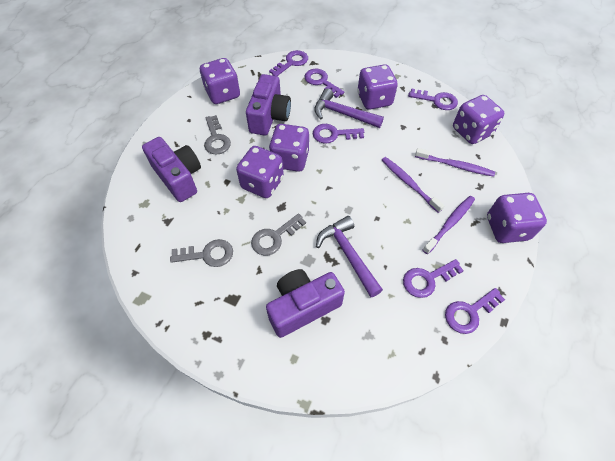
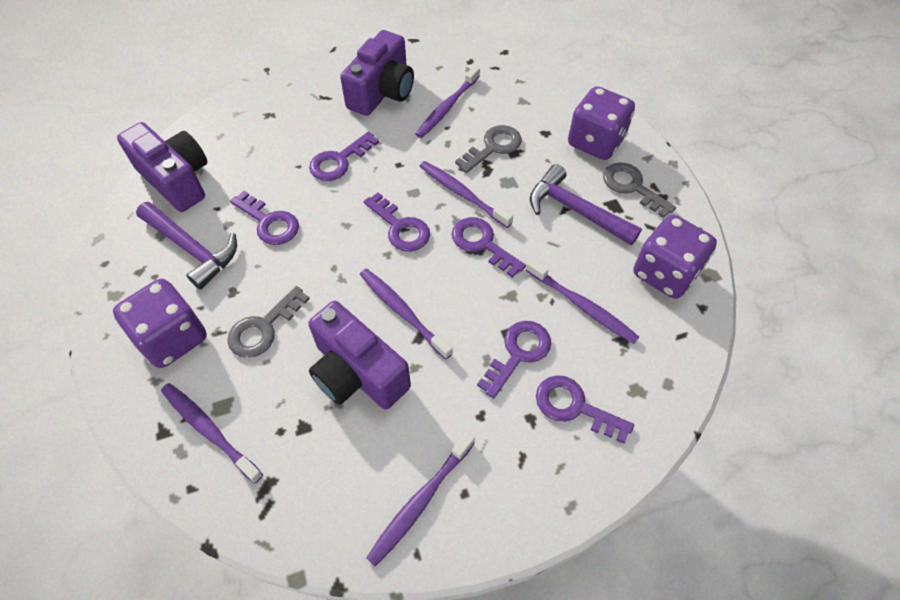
purple dice: [200,58,240,104] [236,146,284,198] [269,124,309,172] [357,64,398,110] [453,95,505,144] [487,193,547,243] = 6 -> [113,279,207,368] [568,86,635,160] [634,215,717,299] = 3
purple toothbrush: [382,157,445,213] [415,148,495,177] [422,196,475,254] = 3 -> [161,383,263,484] [360,268,453,360] [366,432,475,567] [416,66,480,138] [419,161,513,228] [526,258,639,344] = 6

